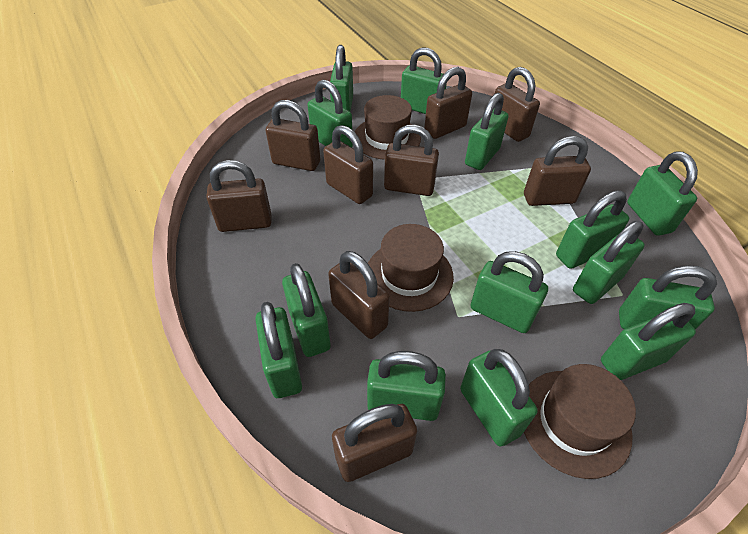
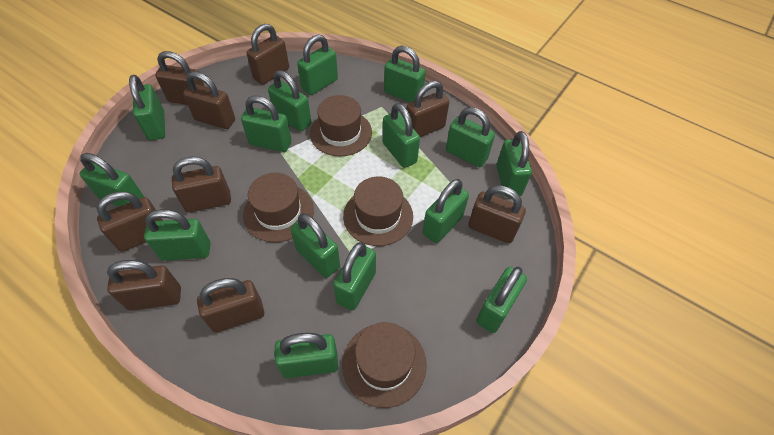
brown hat: [355,95,421,160] [368,224,454,312] [524,364,636,479] = 3 -> [243,173,314,242] [310,95,372,156] [342,322,427,408] [343,177,413,246] = 4
green padlock: [255,302,302,398] [282,263,331,357] [308,79,353,147] [330,45,353,112] [367,351,446,421] [401,48,446,114] [460,349,538,447] [465,93,509,170] [470,251,548,333] [556,190,629,269] [573,221,645,304] [601,303,696,380] [619,266,717,329] [627,151,698,236] = 14 -> [80,153,144,207] [129,75,165,140] [144,209,211,261] [241,96,292,152] [268,70,311,132] [275,333,338,378] [290,213,340,278] [297,35,338,95] [333,242,376,311] [383,103,420,168] [384,46,426,102] [423,179,469,243] [446,107,495,167] [476,267,527,333] [496,131,532,197] = 15

